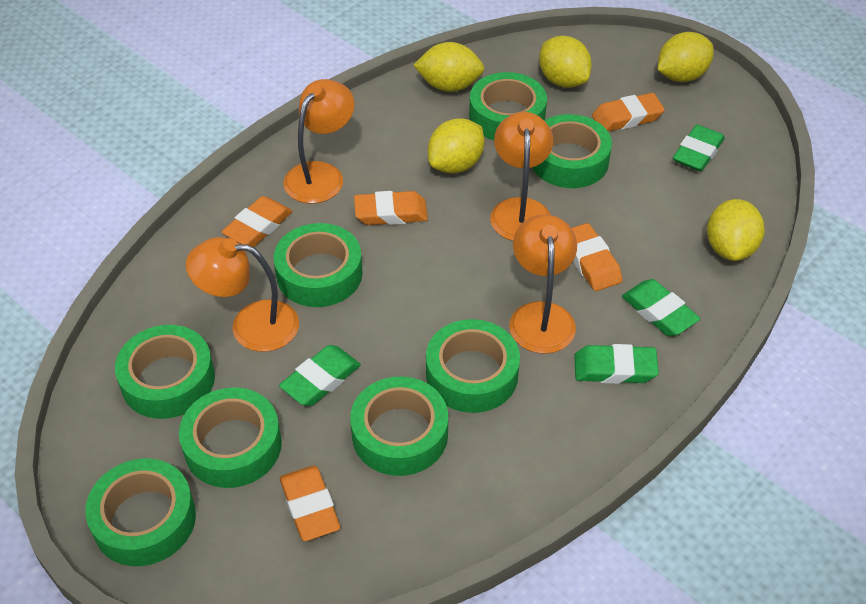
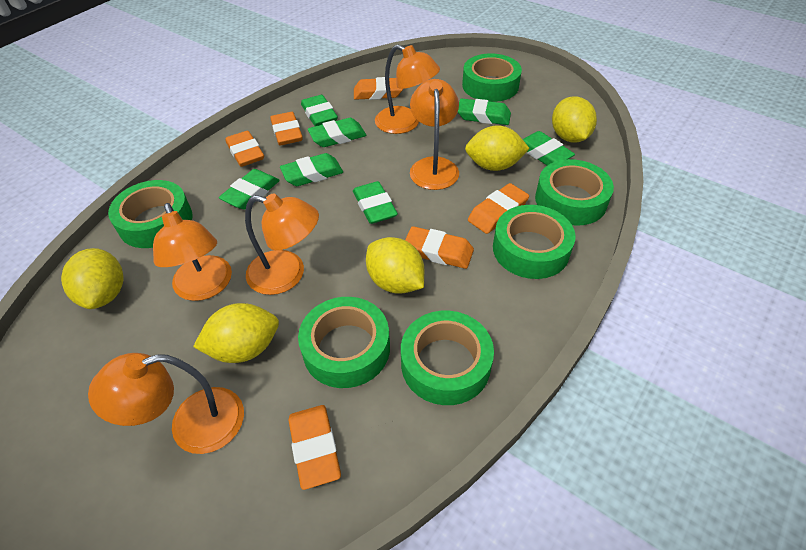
green eraser: [279,345,361,406] [574,344,659,384] [622,279,701,336] [673,125,725,172] = 4 -> [219,169,280,210] [280,153,343,186] [301,95,338,126] [308,118,366,147] [353,181,398,224] [458,98,511,125] [522,131,575,165] = 7
green tape: [85,459,196,566] [115,325,215,419] [179,388,282,488] [274,223,363,307] [350,377,448,476] [426,319,520,413] [469,72,547,140] [532,114,612,188] = 8 -> [108,180,193,248] [298,297,390,388] [401,311,494,405] [462,54,522,102] [493,205,576,279] [535,159,614,226] = 6
orange eraser: [222,196,292,247] [280,466,340,541] [354,191,428,225] [572,223,622,291] [592,93,665,131] = 5 -> [225,131,264,167] [270,112,303,145] [289,405,341,490] [354,77,403,100] [405,226,474,269] [468,183,529,234] = 6
orange lamp: [186,237,299,352] [284,79,354,204] [490,112,553,241] [509,214,577,354] = 4 -> [88,353,244,454] [153,203,232,301] [245,193,319,295] [375,45,440,134] [410,79,459,190] = 5

